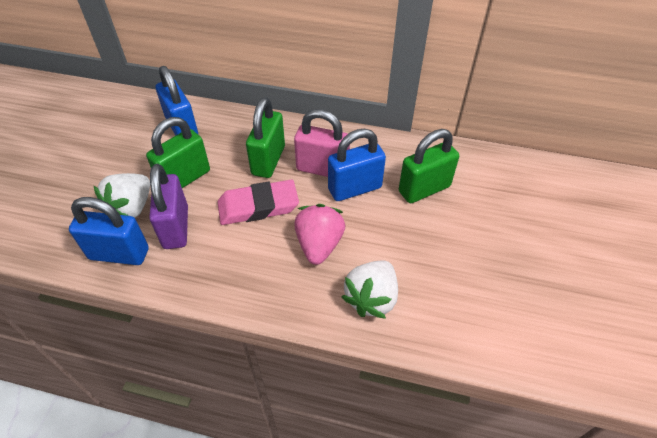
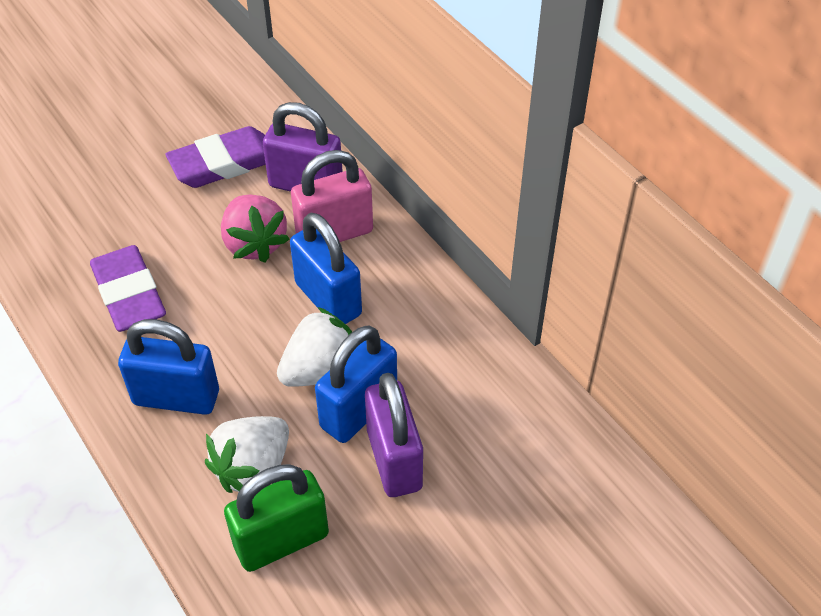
green padlock: [146,117,210,188] [246,97,285,178] [399,129,459,203] = 3 -> [224,464,329,572] = 1
pink eraser: [218,180,299,225] = 1 -> none = 0
purple eraser: none = 0 -> [90,245,166,332] [165,126,266,188] = 2
purple padlock: [149,164,188,249] = 1 -> [263,102,343,192] [365,373,423,497] = 2

